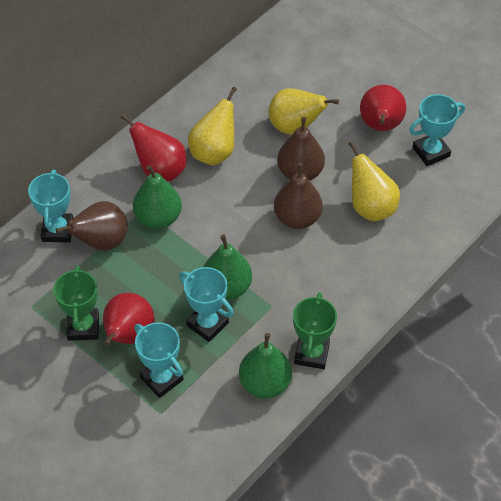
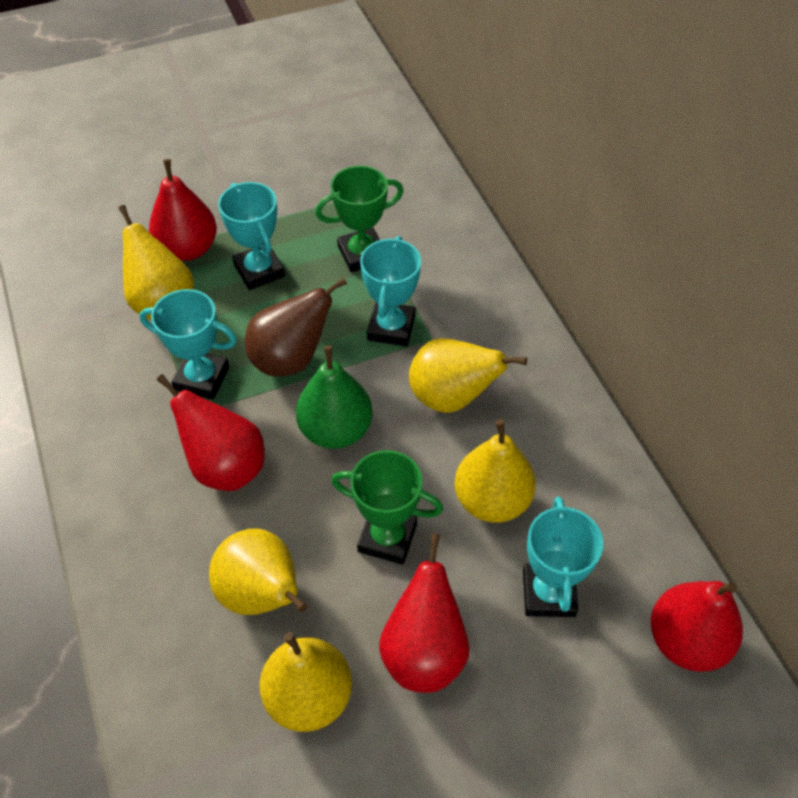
brown pear: [55,201,128,251] [274,163,323,229] [277,117,325,181] = 3 -> [245,277,347,376] = 1
green pear: [133,165,182,229] [204,235,252,300] [239,333,292,399] = 3 -> [296,345,373,449] = 1
red pear: [103,293,154,346] [120,114,186,182] [360,85,406,131] = 3 -> [149,159,217,261] [157,374,264,491] [379,534,469,693] [651,581,743,672] = 4
yellow pear: [188,87,237,165] [268,88,339,135] [348,141,400,222] = 3 -> [119,205,194,321] [209,528,307,615] [259,632,352,732] [409,338,527,413] [454,419,536,523] = 5

